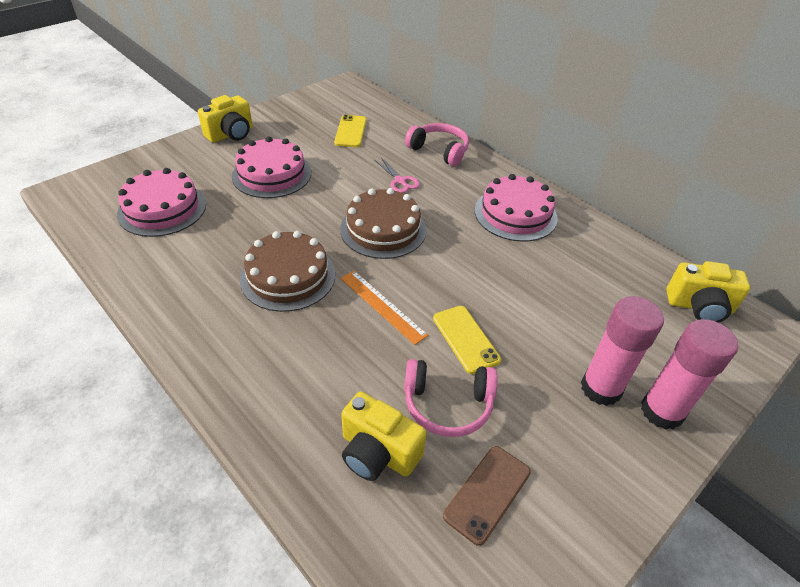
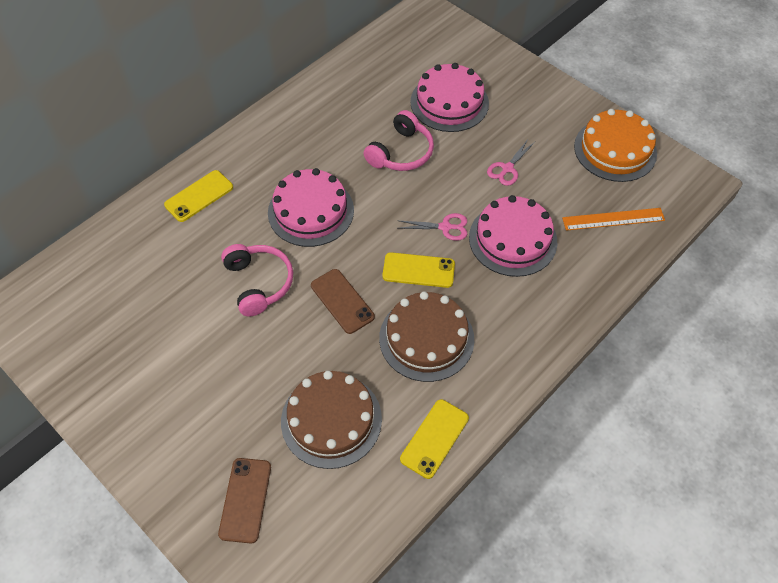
brown phone: [443,446,531,546] = 1 -> [218,458,271,543] [311,269,375,334] = 2
orange cake: none = 0 -> [574,109,657,182] = 1
pink glue stick: [581,296,664,406] [641,319,738,430] = 2 -> none = 0
pink scissors: [375,158,420,193] = 1 -> [399,213,467,241] [487,140,535,186] = 2
yellow camera: [198,95,252,143] [341,392,426,481] [666,261,750,323] = 3 -> none = 0
yellow phone: [334,115,367,147] [433,306,501,374] = 2 -> [164,170,233,222] [382,252,455,288] [400,399,469,479] = 3

